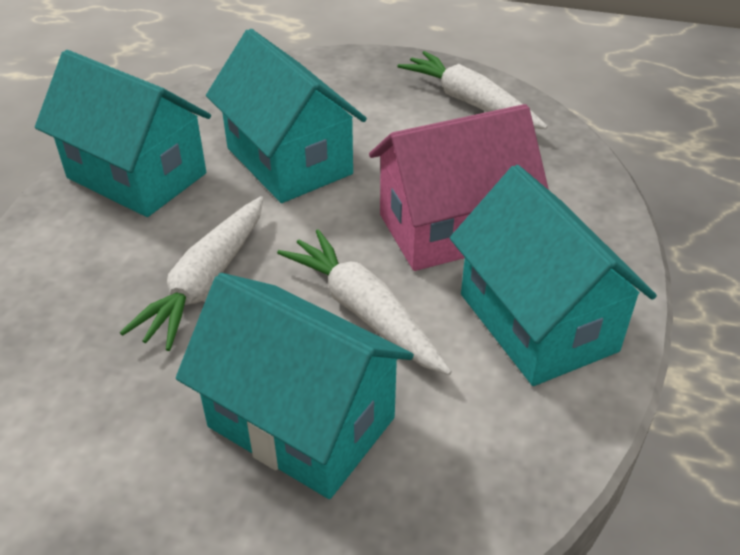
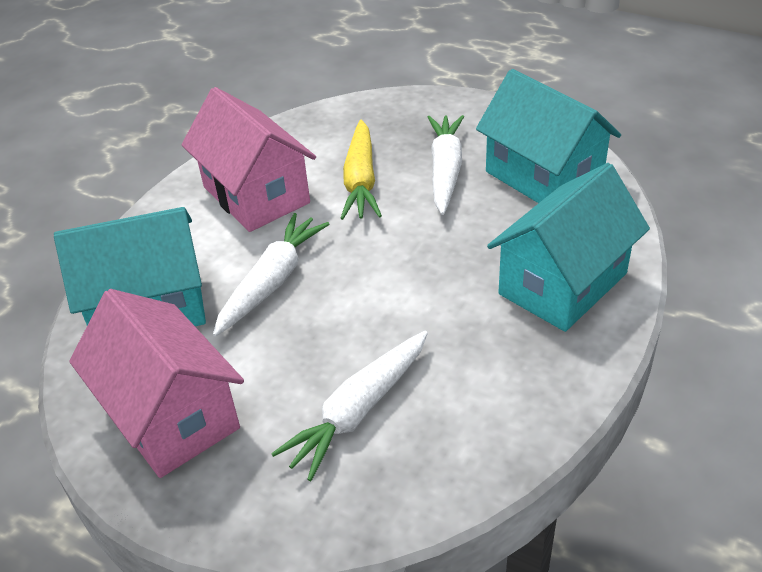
pink house: [369,104,549,271] = 1 -> [69,289,244,478] [182,87,316,232] = 2
turquoise house: [35,50,211,217] [176,273,414,499] [206,29,367,203] [450,165,657,386] = 4 -> [54,207,206,326] [476,69,621,203] [487,163,650,332] = 3
yellow carrot: none = 0 -> [340,120,382,220] = 1

